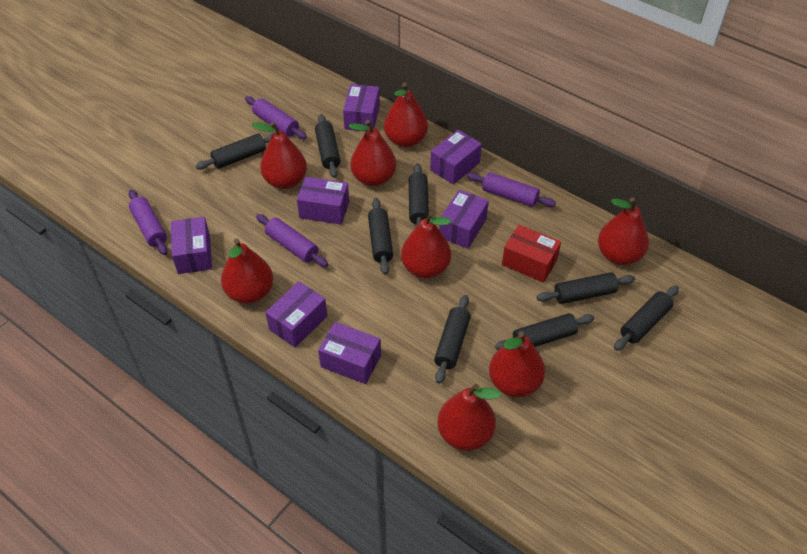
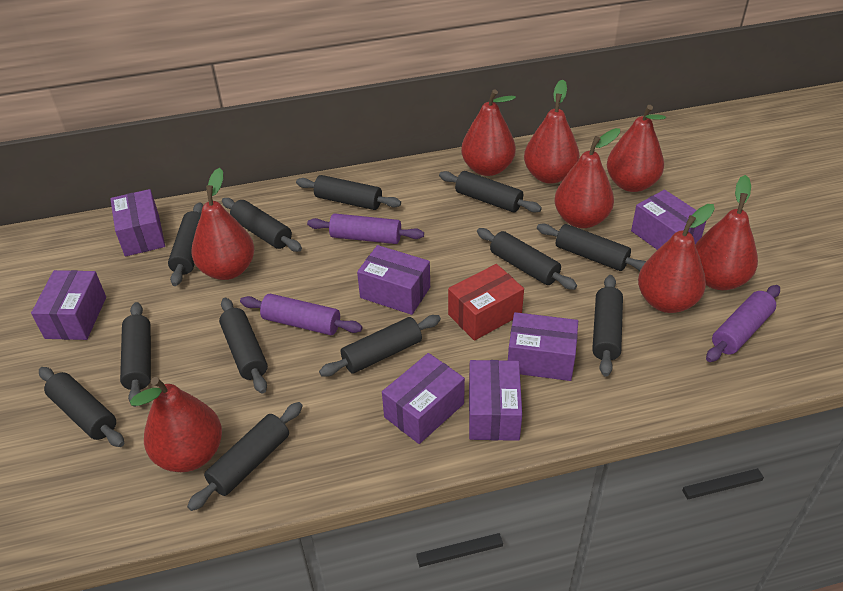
black rolling pin: [195,133,273,170] [315,114,341,178] [368,198,393,275] [409,163,429,228] [434,295,471,384] [495,313,594,350] [537,272,635,304] [614,285,679,351] = 8 -> [39,367,124,447] [120,302,151,407] [168,202,203,286] [187,402,303,511] [219,297,268,394] [222,198,302,252] [296,175,401,210] [319,315,441,377] [439,171,542,213] [477,228,577,290] [537,224,646,271] [592,275,623,377] = 12
purple rolling pin: [128,190,168,255] [245,96,307,139] [256,214,328,267] [467,172,556,207] = 4 -> [240,294,363,335] [307,214,424,244] [706,285,780,362] = 3

